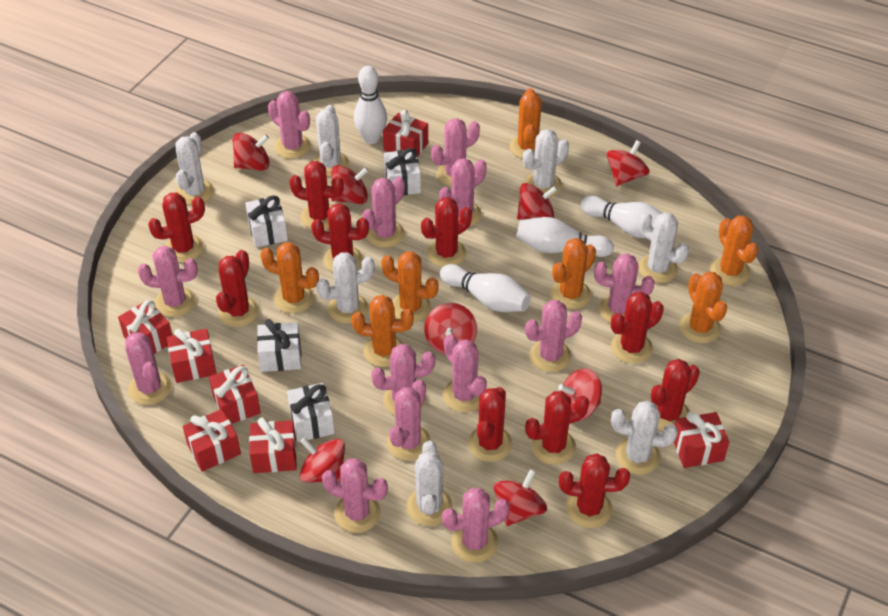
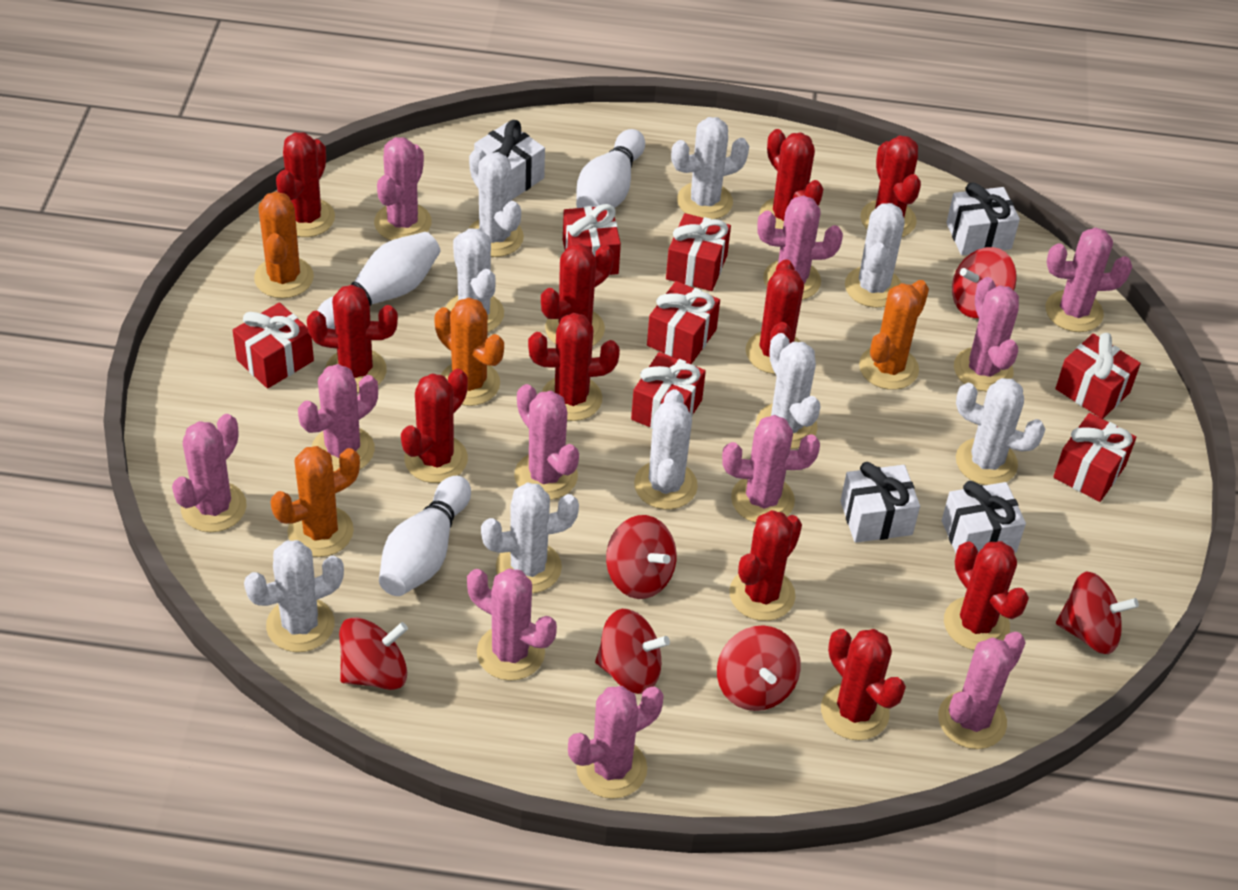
orange cactus: [260,242,319,313] [351,295,414,367] [381,251,439,322] [510,88,542,159] [551,238,596,309] [680,272,727,343] [710,215,758,286] = 7 -> [254,191,314,298] [271,446,360,557] [434,298,504,406] [859,280,929,390] = 4
pink cactus: [125,332,172,405] [138,246,198,317] [268,91,311,159] [322,458,388,533] [362,176,405,248] [371,344,435,415] [387,380,431,461] [431,118,480,186] [439,158,486,227] [442,488,510,563] [443,335,487,413] [525,300,582,372] [594,253,655,323] = 13 -> [172,414,247,532] [298,364,378,472] [374,137,432,240] [467,568,557,681] [514,384,579,500] [568,686,664,799] [722,415,820,523] [757,195,843,300] [938,632,1026,749] [954,277,1019,392] [1046,227,1132,332] = 11
red cactus: [148,193,205,262] [216,250,259,327] [289,161,344,230] [311,203,369,272] [421,197,472,267] [468,387,513,462] [525,391,589,465] [559,453,630,528] [611,292,664,364] [651,359,700,431] = 10 -> [276,132,335,237] [307,285,398,393] [401,369,468,483] [528,313,620,421] [541,243,614,346] [729,510,802,621] [746,259,804,374] [760,129,823,229] [821,629,906,740] [860,135,921,237] [944,541,1029,650] = 11
red spinning top: [232,133,270,171] [299,438,345,483] [331,165,369,204] [424,303,477,355] [493,469,547,526] [517,183,558,220] [558,368,602,422] [606,140,650,186] = 8 -> [339,617,408,690] [595,609,670,694] [606,515,677,599] [717,626,801,711] [952,247,1017,318] [1056,571,1139,654] = 6
white bowling pin: [354,66,387,144] [440,264,531,312] [516,217,614,257] [580,196,663,238] = 4 -> [317,232,441,329] [379,476,471,596] [576,129,645,208] = 3
white cactus: [175,132,214,205] [313,105,349,177] [316,252,375,324] [407,441,453,526] [523,129,569,198] [611,401,678,475] [638,212,689,283] = 7 -> [244,540,344,652] [446,228,504,333] [468,148,524,257] [481,483,579,593] [634,389,698,509] [671,117,749,219] [756,333,821,449] [845,203,905,308] [956,378,1045,485] = 9

